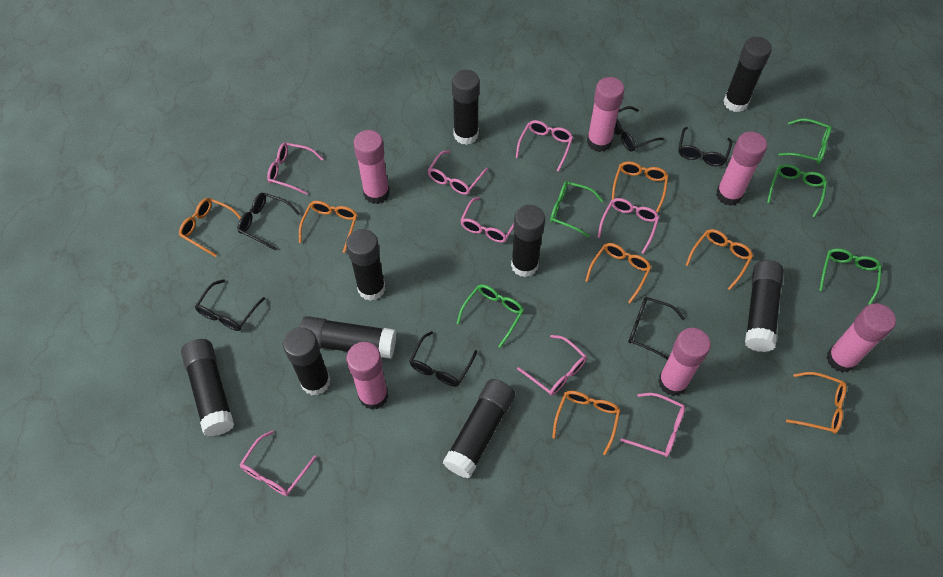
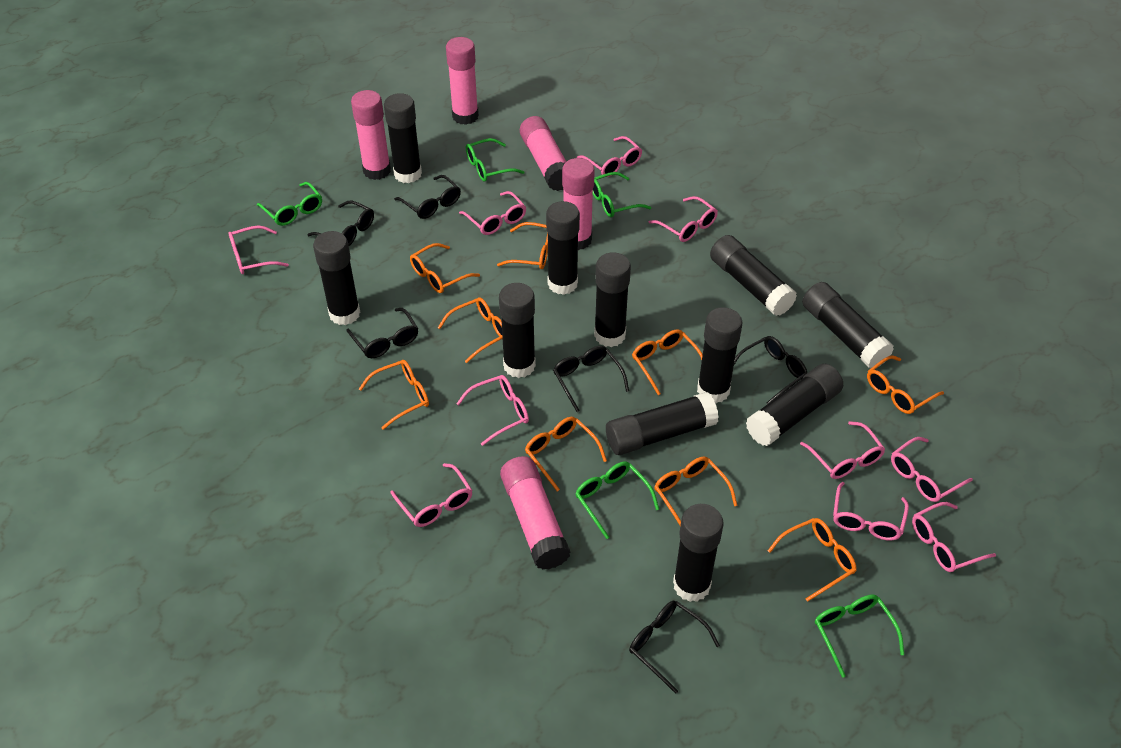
black glue stick: [181,339,234,436] [283,327,330,395] [300,316,396,359] [346,229,386,301] [443,379,515,478] [452,70,480,145] [511,205,545,277] [723,37,772,112] [745,260,784,352] = 9 -> [313,231,360,325] [384,93,422,183] [499,283,536,378] [546,201,580,295] [594,252,631,347] [606,392,719,455] [673,504,723,602] [697,307,743,403] [710,235,797,316] [746,364,843,446] [802,282,894,369] = 11
orange glasses: [179,198,241,257] [299,201,358,253] [552,391,620,455] [585,243,651,303] [612,161,668,212] [686,229,753,290] [786,372,847,434] = 7 -> [359,360,429,430] [410,243,480,293] [438,298,503,363] [497,222,548,269] [525,417,607,491] [632,329,703,395] [654,457,737,526] [768,518,857,602] [867,355,944,414] = 9
pink glasses: [240,431,317,496] [267,143,323,195] [427,151,488,195] [460,197,514,243] [516,120,573,171] [517,335,587,396] [598,198,659,254] [621,393,685,457] = 8 -> [228,226,289,274] [390,463,473,527] [456,375,529,446] [459,191,526,235] [577,136,642,177] [648,196,718,242] [800,421,885,479] [833,482,909,541] [891,437,973,502] [912,502,996,572] = 10
pink glue stick: [346,342,388,410] [353,130,390,204] [587,77,624,152] [658,328,711,396] [716,132,767,206] [826,303,896,373] = 6 -> [351,90,391,180] [446,37,479,125] [500,456,570,570] [520,116,566,191] [562,158,595,250] = 5

